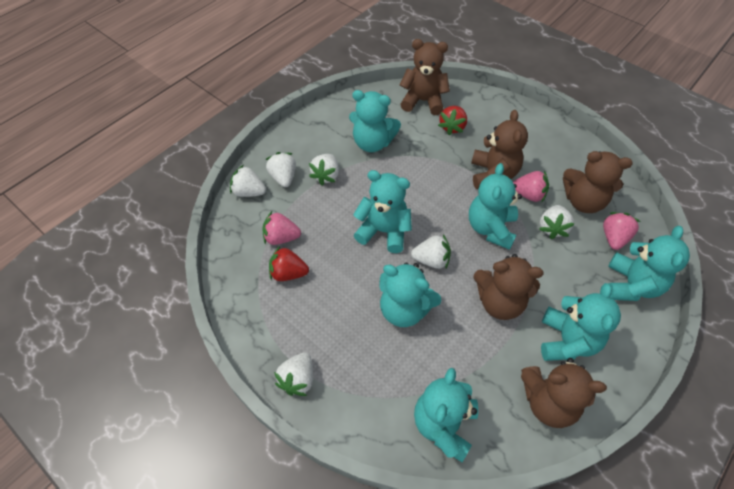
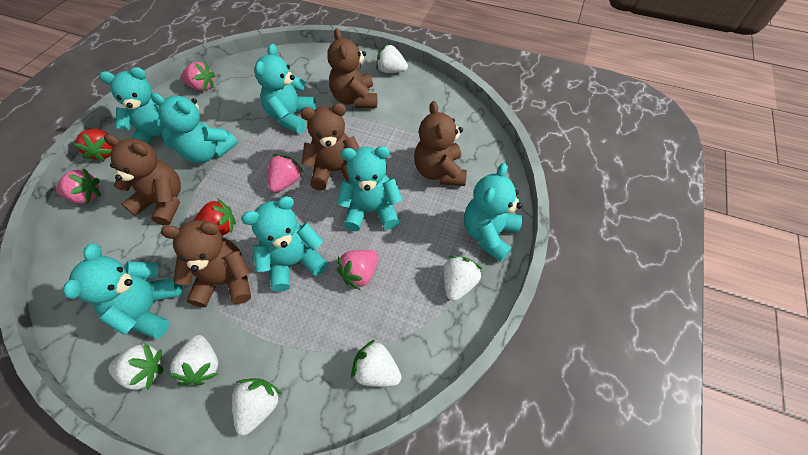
pink strawberry: [262,211,301,245] [513,171,549,202] [603,212,641,250] = 3 -> [56,168,101,204] [181,62,215,91] [268,154,303,193] [337,250,378,290] = 4

